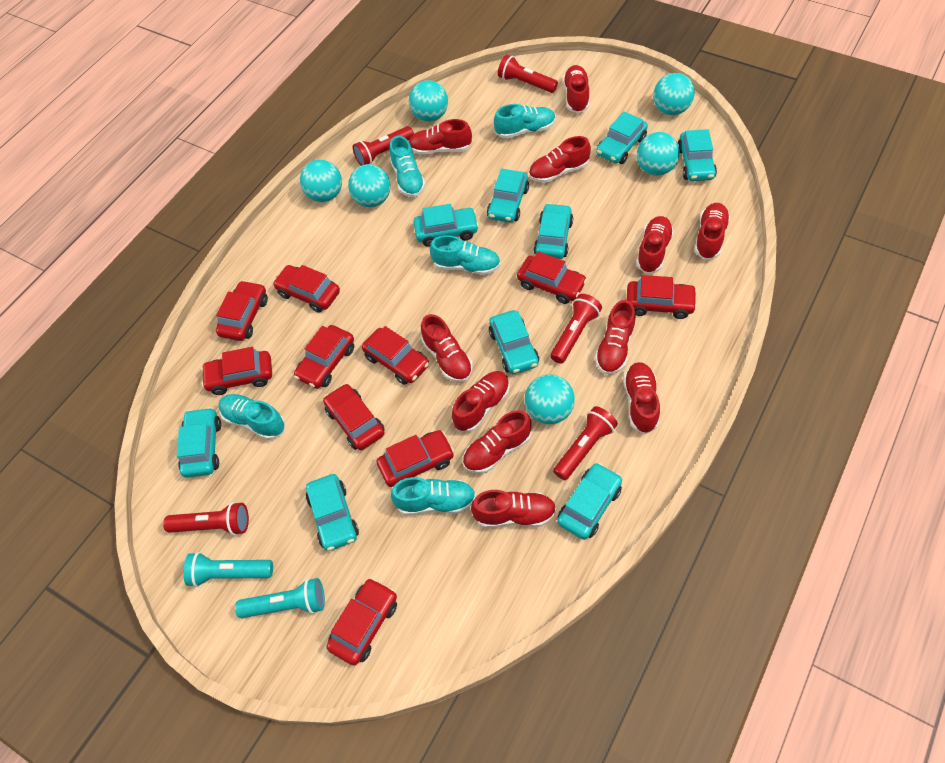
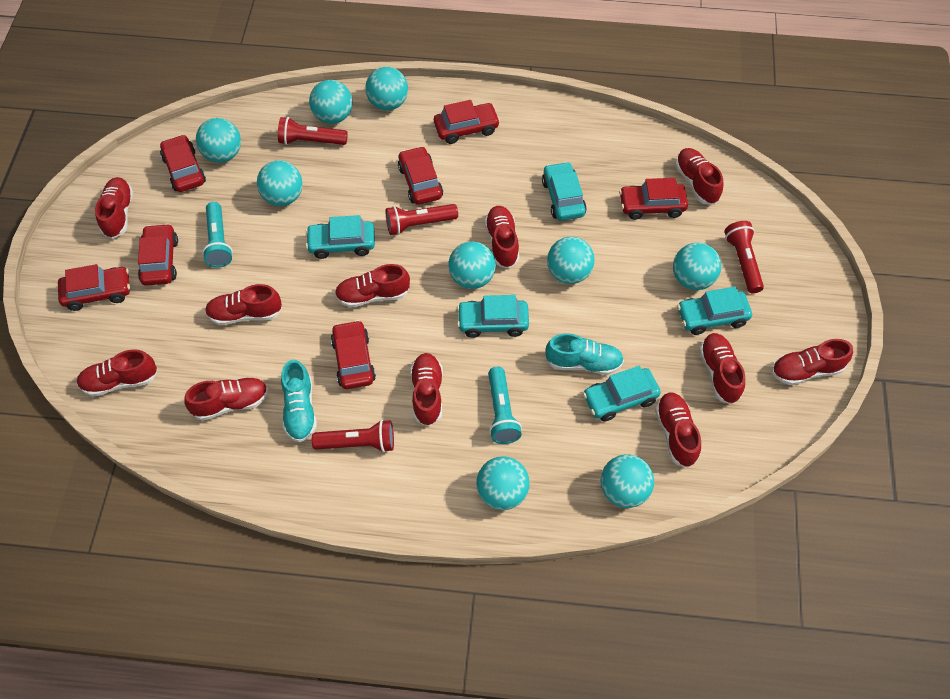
red car: [201,347,272,395] [216,280,268,341] [273,265,340,313] [294,325,354,389] [323,384,385,450] [326,578,397,666] [362,326,429,385] [377,430,454,487] [517,251,587,304] [627,275,697,319] = 10 -> [58,264,130,311] [138,223,178,286] [160,135,206,192] [331,320,376,389] [398,146,443,205] [434,100,500,144] [619,178,688,220] = 7
red flashlight: [163,502,249,536] [353,126,414,166] [498,55,558,93] [550,294,602,364] [553,406,618,480] = 5 -> [278,117,348,145] [312,420,394,452] [386,204,458,235] [724,221,764,294] = 4
turquoise ball: [300,160,342,202] [348,164,390,207] [409,80,448,122] [525,374,575,424] [637,132,680,176] [653,73,695,115] = 6 -> [196,118,241,163] [257,160,303,206] [309,80,353,124] [365,67,408,111] [448,241,496,289] [476,456,530,510] [547,237,595,284] [600,454,654,508] [673,243,721,290] = 9
turquoise car: [177,407,221,478] [306,474,359,551] [413,204,479,247] [487,169,529,223] [489,310,539,374] [534,203,573,259] [557,463,622,540] [596,112,648,164] [678,129,717,181] = 9 -> [306,215,375,259] [457,295,529,338] [542,162,587,221] [583,366,661,422] [677,287,752,335] = 5
turquoise shoe: [219,394,285,440] [389,136,425,197] [391,477,476,515] [430,235,501,275] [494,104,556,139] = 5 -> [281,360,317,442] [545,333,624,375] = 2

